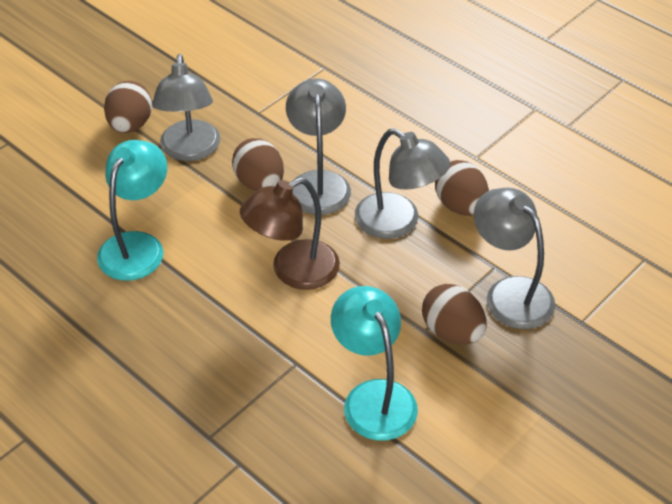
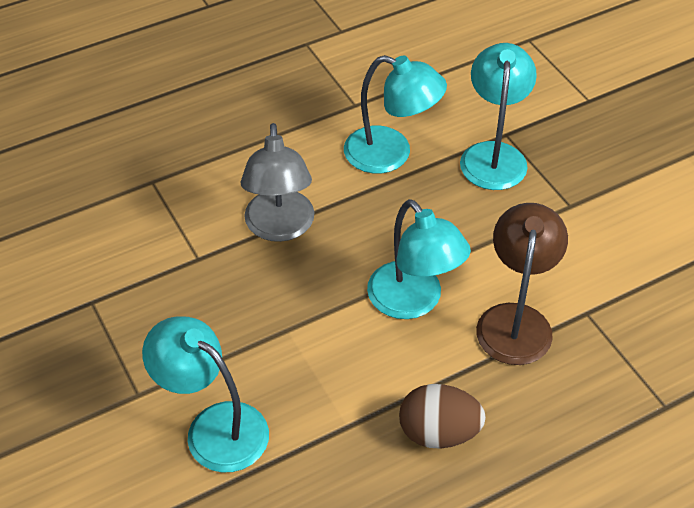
brown egg: [104,81,152,133] [232,138,284,191] [422,284,487,344] [435,160,489,216] = 4 -> [399,384,486,448] = 1
grey lamp: [152,54,220,161] [286,78,351,215] [355,128,450,239] [474,188,555,329] = 4 -> [241,123,314,242] = 1
turquoise lamp: [97,140,167,281] [331,286,418,441] = 2 -> [142,316,269,472] [344,55,447,174] [367,199,471,319] [460,43,537,190] = 4

